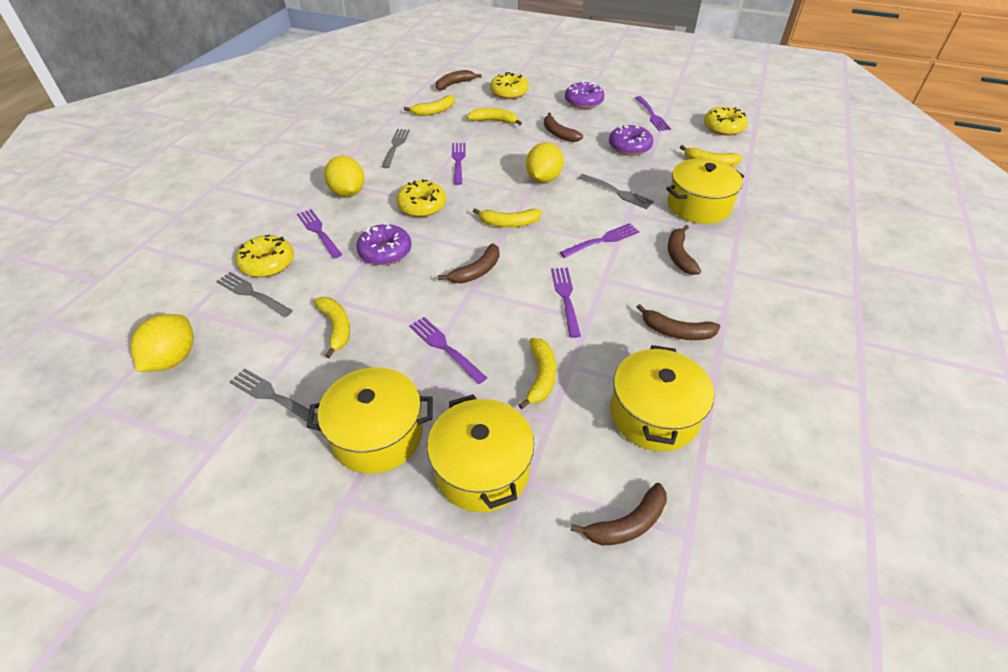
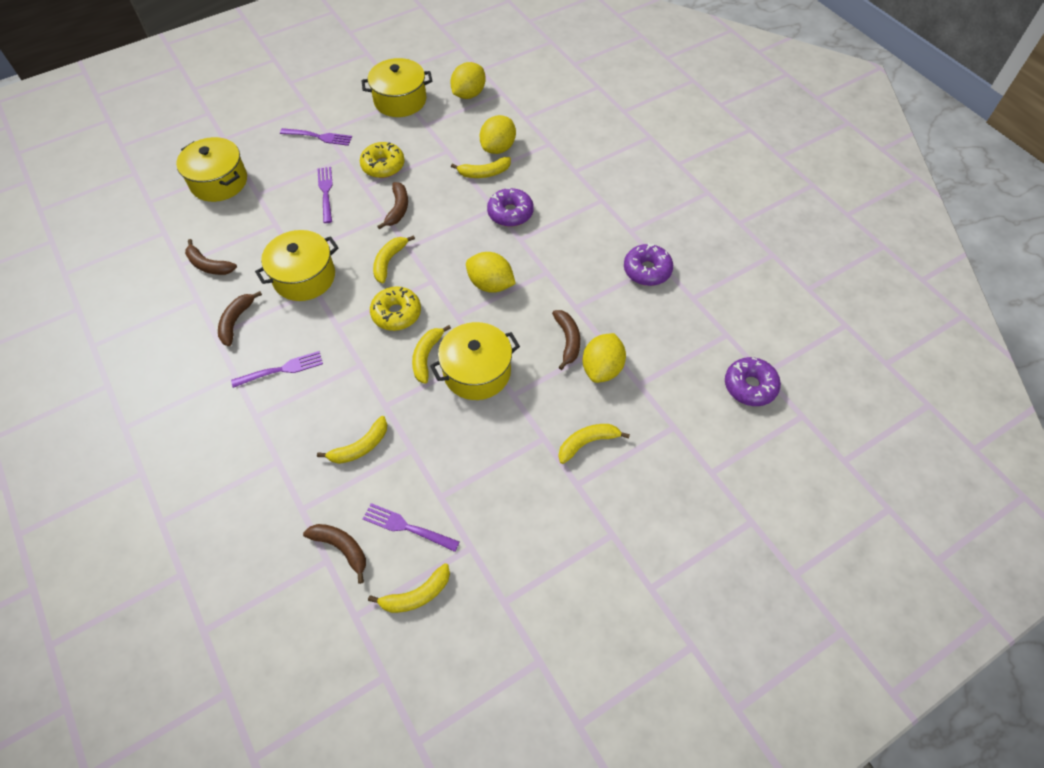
brown banana: [436,70,482,90] [438,244,499,284] [544,113,583,142] [571,483,667,546] [637,304,721,340] [668,225,701,275] = 6 -> [185,239,237,275] [218,291,262,346] [303,524,366,584] [377,182,408,229] [552,310,580,370] = 5
grey fork: [216,272,293,317] [229,369,319,425] [381,129,410,168] [579,174,654,209] = 4 -> none = 0
purple fork: [297,209,342,259] [409,317,487,384] [452,143,465,185] [551,268,581,338] [560,223,640,258] [635,96,671,131] = 6 -> [231,351,323,388] [280,128,352,146] [317,167,333,223] [363,503,459,552] = 4
yellow donut: [236,235,294,277] [396,179,446,217] [490,72,529,99] [704,107,748,136] = 4 -> [360,142,405,178] [370,286,421,331] = 2
yellow lemon: [130,314,194,372] [324,156,364,197] [526,142,564,183] = 3 -> [450,62,486,99] [466,252,516,293] [479,115,516,154] [583,333,626,383] = 4

